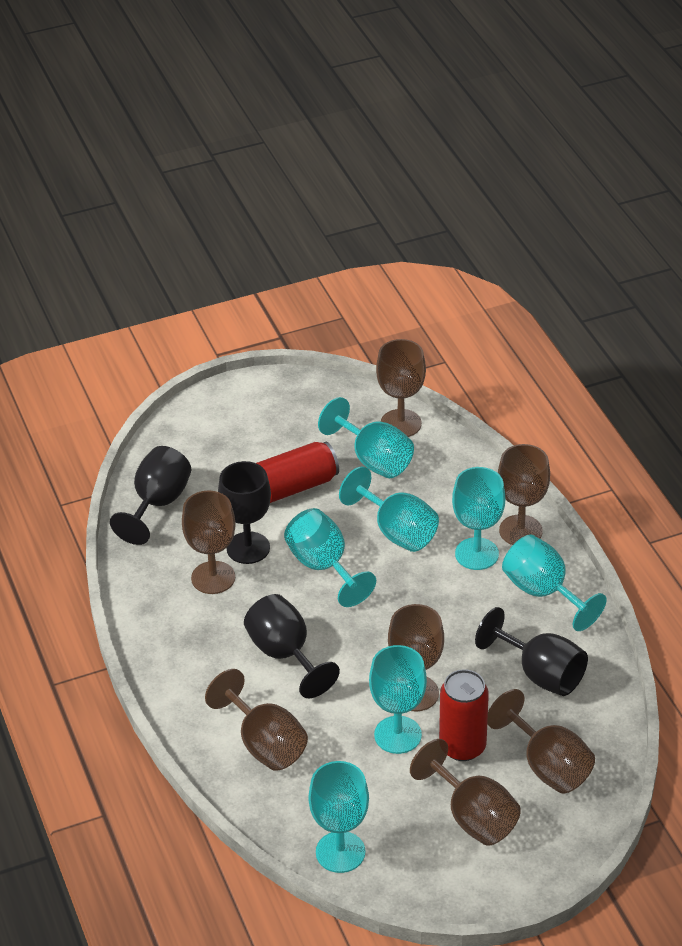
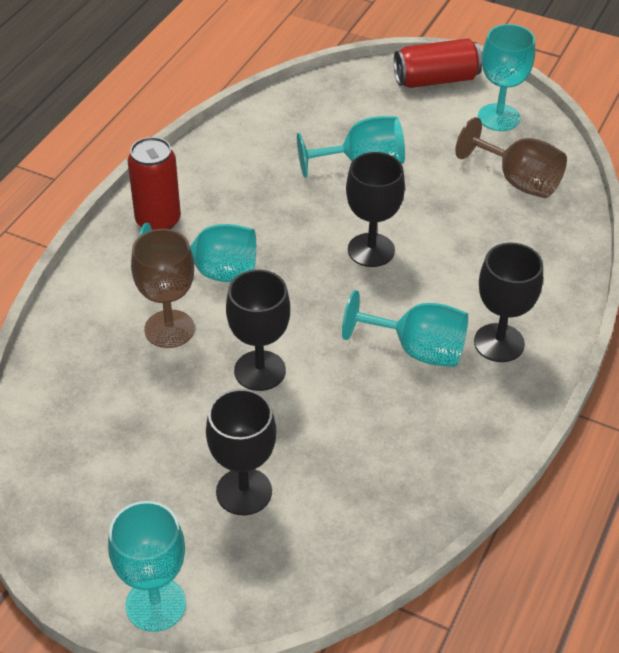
brown goblet: [182,491,235,594] [205,669,308,771] [376,339,426,437] [388,604,444,711] [410,739,521,846] [487,689,595,793] [498,444,550,545] = 7 -> [131,229,195,348] [455,117,567,198] = 2
turquoise goblet: [284,508,376,607] [308,761,369,873] [318,397,414,478] [339,467,439,552] [369,645,427,754] [452,467,505,570] [502,534,607,631] = 7 -> [108,501,186,632] [139,223,256,282] [297,116,405,178] [342,290,468,367] [478,24,535,131] = 5

